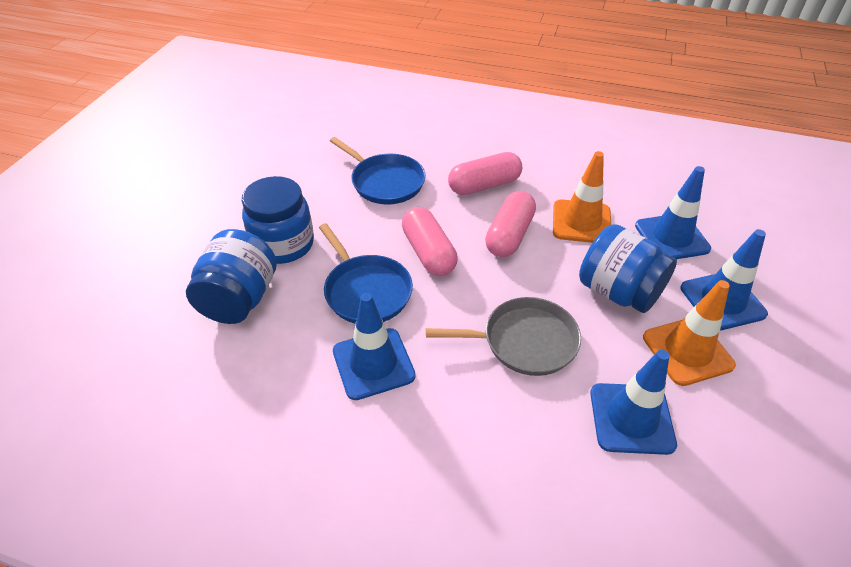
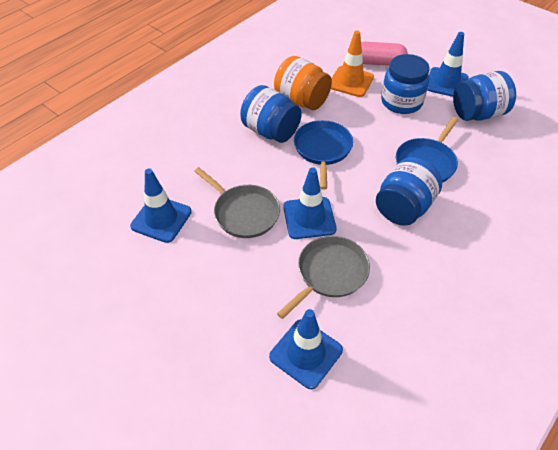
blue jar: [186,229,277,324] [242,176,314,264] [579,224,677,313] = 3 -> [240,85,302,143] [376,157,442,226] [381,54,429,114] [453,71,516,121] = 4
grey pan: [426,297,581,376] = 1 -> [194,167,280,238] [277,236,370,319] = 2
orange jar: none = 0 -> [274,56,332,110] = 1
orange traffic cone: [553,151,611,243] [643,280,736,386] = 2 -> [331,31,374,97] = 1
pink capsule: [402,207,458,276] [448,152,522,195] [485,191,536,257] = 3 -> [361,42,408,66] = 1

